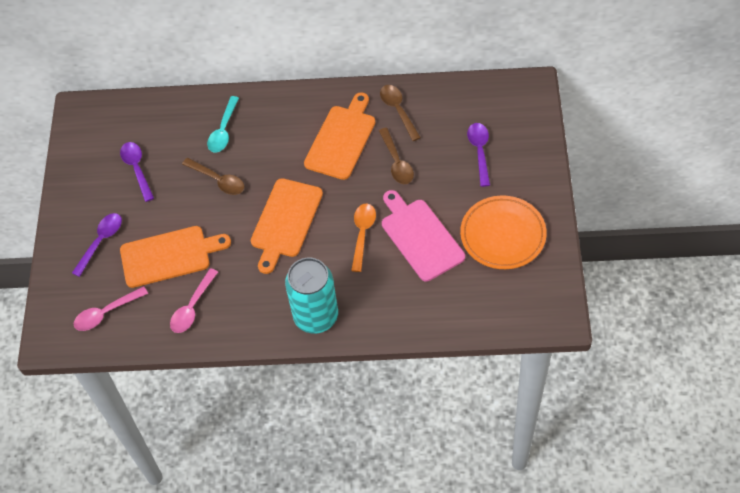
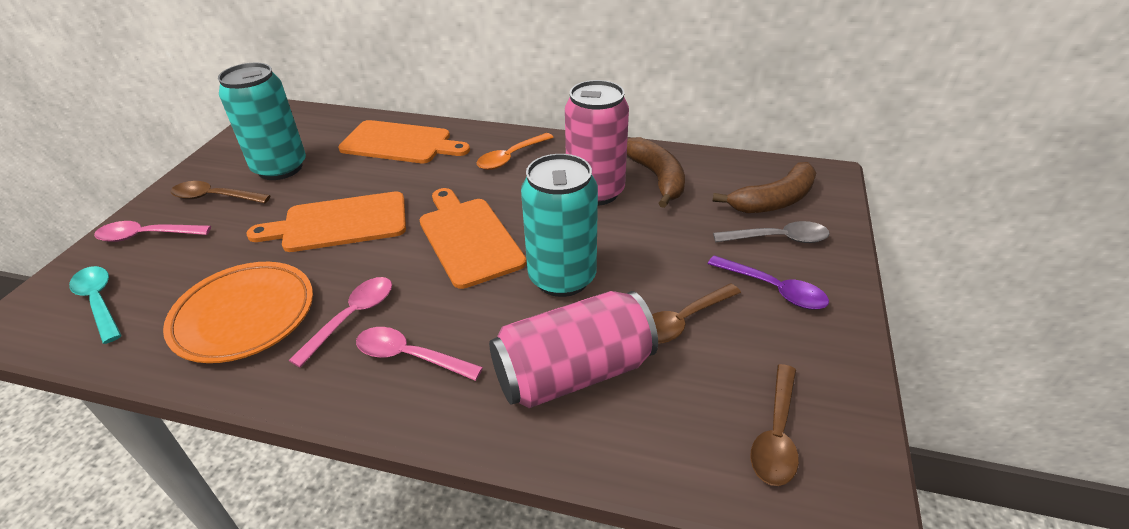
brown banana: none = 0 -> [627,137,685,208] [712,162,816,213] = 2
grey spoon: none = 0 -> [713,221,830,243] = 1
pink can: none = 0 -> [489,291,658,408] [565,80,629,206] = 2
pink cutting board: [382,190,465,282] = 1 -> none = 0
pink spoon: [74,286,148,331] [170,268,218,333] = 2 -> [94,221,211,242] [289,277,392,367] [356,327,483,381] = 3
purple spoon: [72,213,122,277] [120,142,154,202] [467,123,490,187] = 3 -> [708,255,829,309] = 1
turquoise can: [285,258,338,333] = 1 -> [218,63,306,180] [521,154,598,297] = 2

